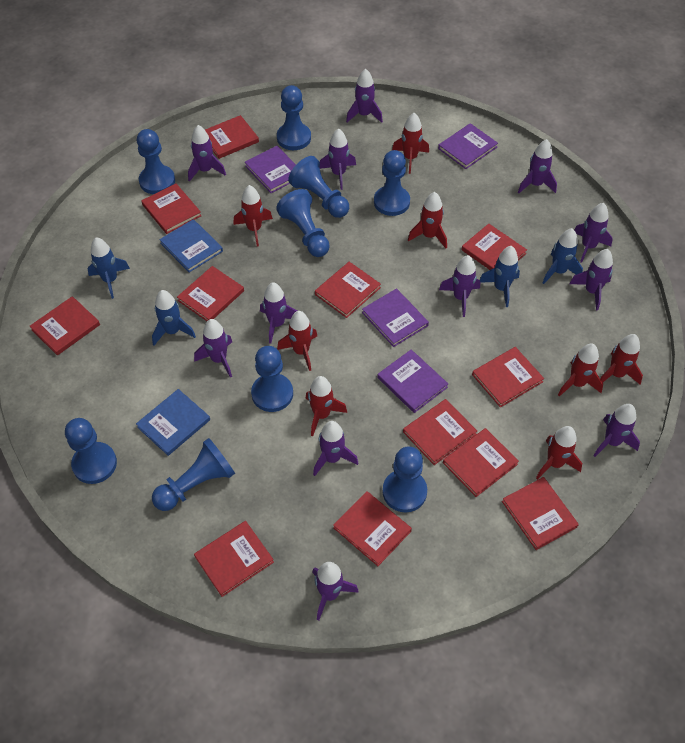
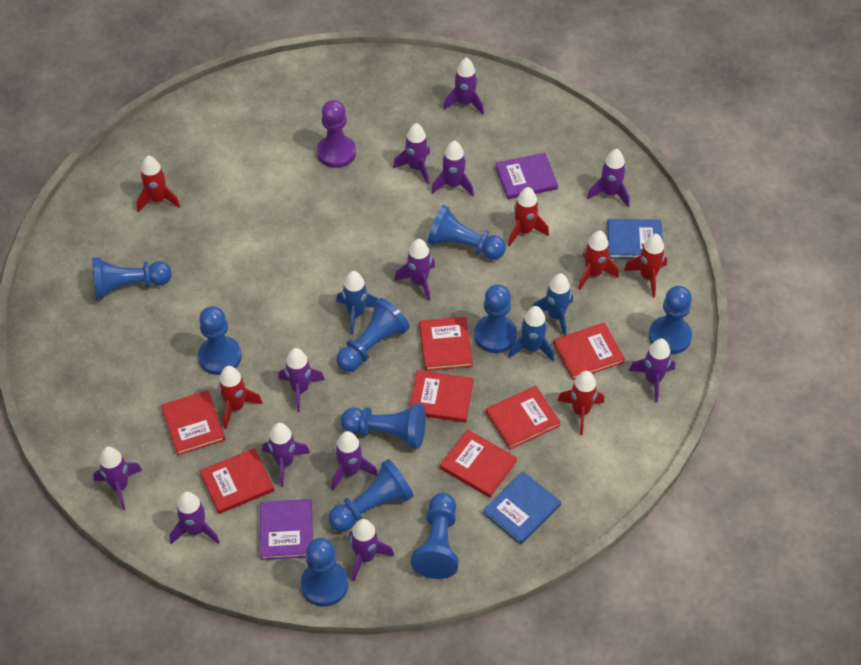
blue pawn: [65,418,117,484] [137,129,175,194] [152,438,235,511] [251,346,293,412] [276,189,330,257] [277,85,311,150] [288,156,349,218] [374,150,410,216] [383,446,427,513] = 9 -> [92,257,172,299] [198,306,242,375] [301,538,348,607] [329,459,414,532] [336,298,410,372] [341,403,426,449] [411,493,459,579] [427,205,506,260] [474,285,517,353] [649,286,692,354] = 10
blue rocket: [87,237,130,299] [152,290,196,345] [480,246,520,307] [543,228,583,284] = 4 -> [336,271,378,335] [508,306,554,361] [533,273,573,336] = 3
purple book: [245,146,296,193] [362,288,429,347] [377,349,448,413] [438,123,498,169] = 4 -> [260,499,313,560] [495,153,558,199] = 2
purple pawn: none = 0 -> [317,100,356,168] = 1
red book: [30,296,100,355] [141,184,202,234] [177,266,244,321] [194,521,274,597] [205,115,259,159] [315,262,381,318] [333,491,412,566] [403,399,477,465] [443,428,519,497] [462,224,527,270] [472,347,544,408] [502,477,579,550] = 12 -> [161,390,225,455] [200,448,275,514] [409,370,474,422] [419,317,473,371] [440,429,517,498] [486,386,561,449] [553,323,625,380] = 7
red rocket: [233,185,273,246] [277,311,317,371] [306,376,347,436] [392,113,429,174] [408,192,447,248] [536,426,582,480] [558,343,603,397] [600,334,643,385] = 8 -> [137,155,180,212] [218,366,263,429] [508,187,549,246] [557,371,604,435] [578,231,619,290] [624,234,667,297] = 6

